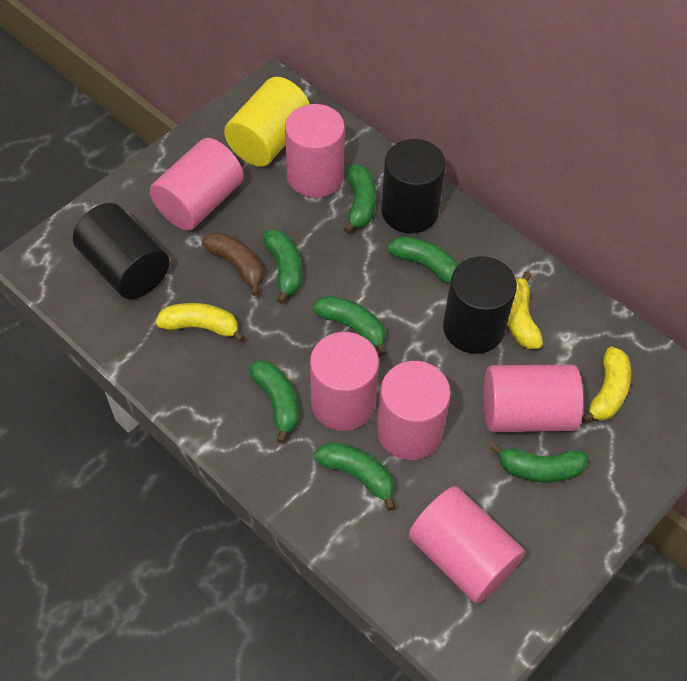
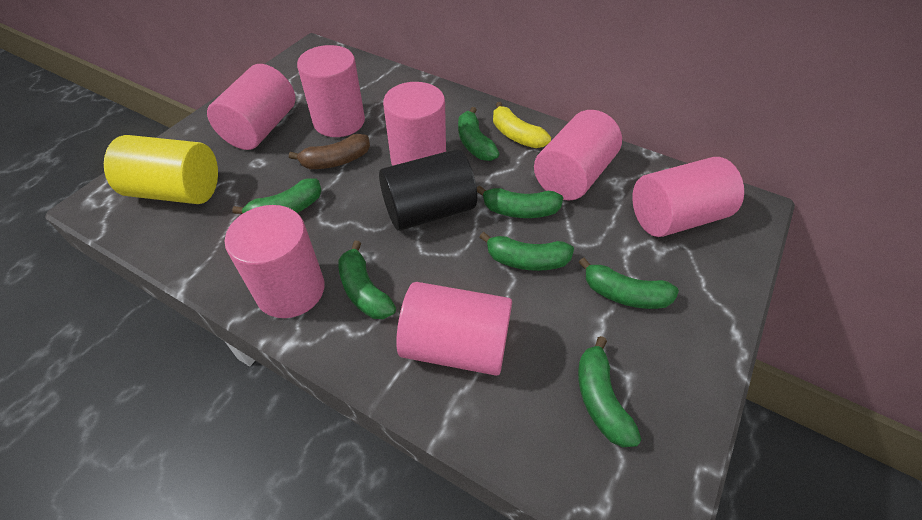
black cylinder: [73,203,169,299] [381,139,446,234] [443,256,517,354] = 3 -> [379,149,477,231] = 1
pink cylinder: [150,138,244,230] [285,104,345,198] [310,332,379,431] [377,361,451,460] [408,486,525,604] [484,364,583,432] = 6 -> [207,64,296,150] [225,205,325,318] [297,45,365,137] [383,82,446,166] [396,282,512,376] [534,110,622,201] [632,157,744,237] = 7
yellow banana: [155,303,245,342] [507,271,543,349] [582,347,631,423] = 3 -> [493,102,551,148] = 1

